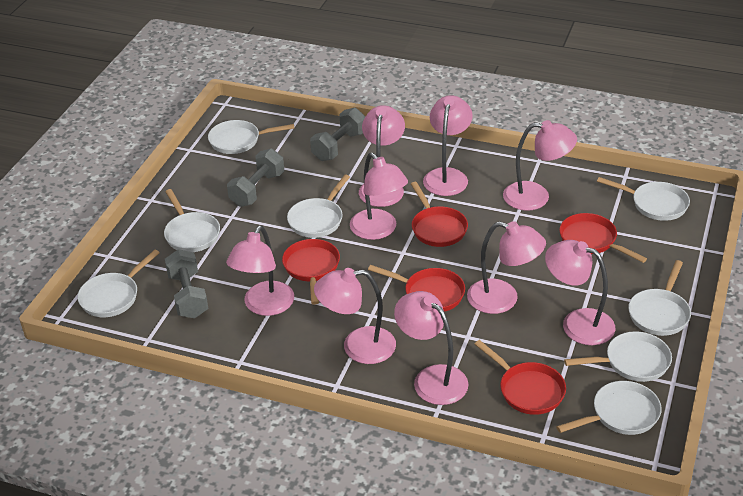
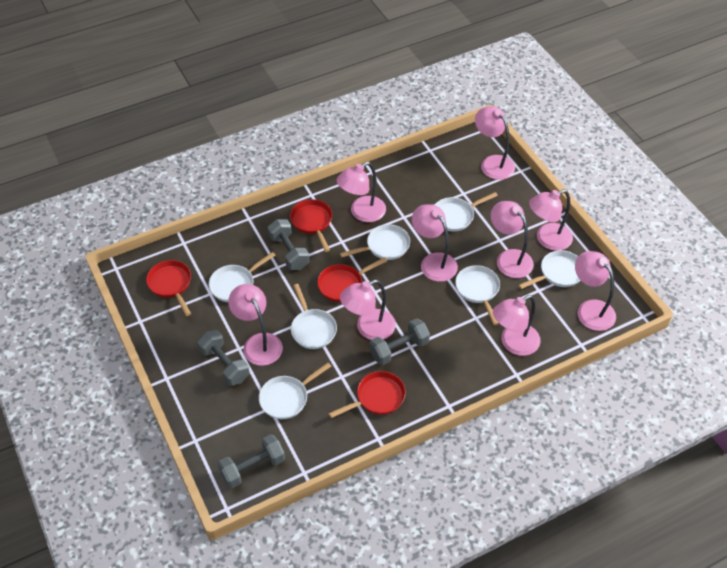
grey dumbbell: [165,249,208,318] [227,149,284,207] [310,108,366,161] = 3 -> [197,330,249,386] [218,434,285,488] [268,219,309,270] [369,318,430,365] = 4
red pan: [282,239,340,305] [368,265,465,312] [411,182,468,247] [475,340,566,415] [559,213,647,263] = 5 -> [146,260,191,316] [290,199,332,252] [317,257,387,302] [329,371,406,418] = 4
white pan: [78,250,160,317] [164,189,220,252] [208,120,295,154] [287,175,350,238] [556,381,662,435] [564,331,672,382] [597,177,690,221] [628,260,691,336] = 8 -> [209,252,275,302] [259,363,331,419] [291,284,337,349] [340,224,410,260] [435,192,498,232] [455,265,500,325] [518,250,580,289] = 7

